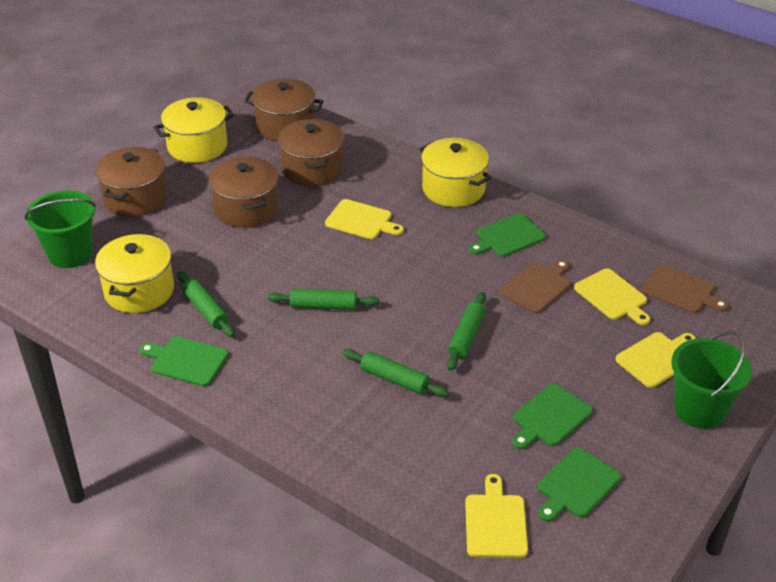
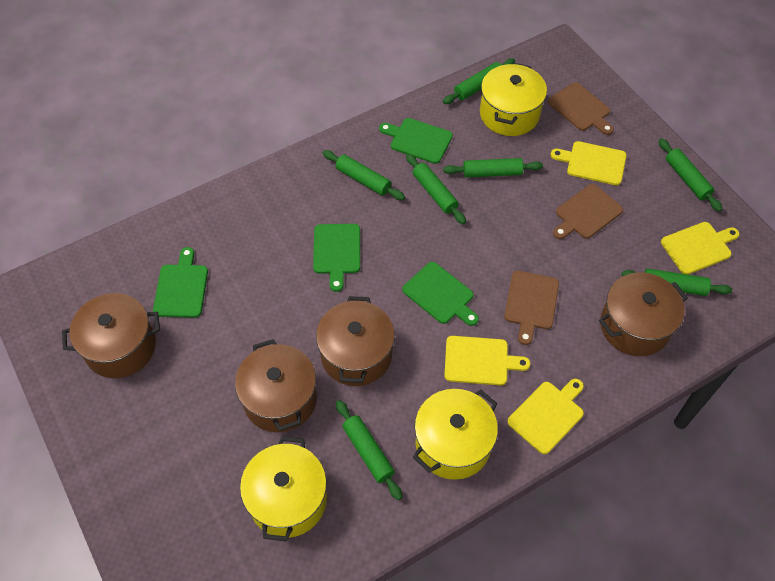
brown cutting board: [500,260,571,313] [642,265,729,313] = 2 -> [504,271,559,345] [548,82,614,135] [553,184,623,239] = 3
green bucket: [25,191,96,268] [671,331,752,429] = 2 -> none = 0
green rolling pin: [177,271,235,337] [267,289,379,310] [343,349,449,397] [447,292,486,371] = 4 -> [323,150,405,200] [336,400,402,500] [406,153,466,224] [443,58,515,104] [443,158,543,177] [622,269,732,296] [658,138,722,212] = 7

